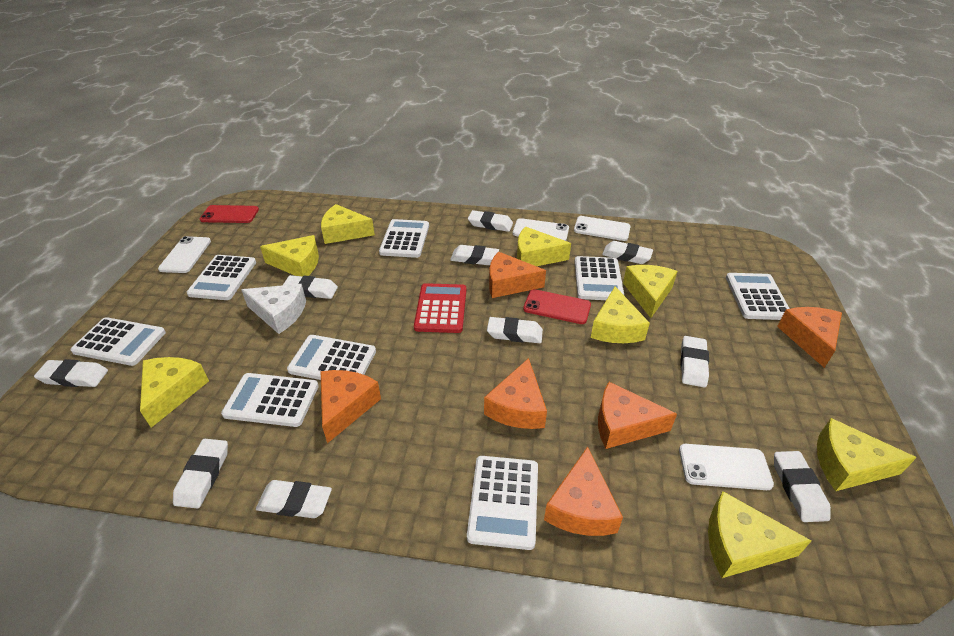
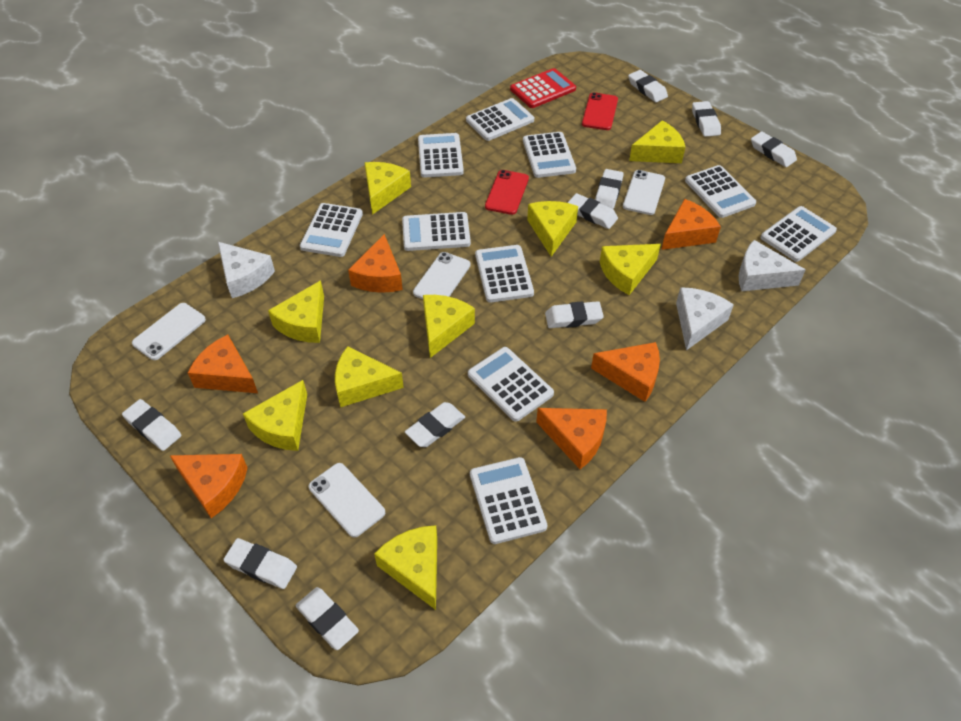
white calculator: [70,317,166,366] [187,255,256,300] [221,373,319,427] [287,335,376,380] [379,219,429,258] [467,456,538,550] [574,256,625,300] [726,273,790,320] = 8 -> [300,203,363,257] [402,212,471,251] [418,133,464,178] [466,98,534,141] [468,347,554,422] [470,457,547,544] [475,245,534,303] [523,132,576,178] [685,165,756,218] [761,206,837,262] = 10
white cheese: [241,284,306,334] = 1 -> [218,242,275,298] [676,287,734,350] [739,240,805,291] = 3
yellow cheese: [140,357,209,428] [260,235,319,276] [321,204,375,244] [517,227,571,266] [591,286,650,343] [623,265,678,318] [708,491,811,578] [817,418,917,491] = 8 -> [243,380,307,451] [268,280,324,343] [335,346,404,407] [365,162,411,215] [374,525,437,610] [423,295,475,358] [527,201,578,257] [600,244,661,295] [629,120,686,163] = 9

